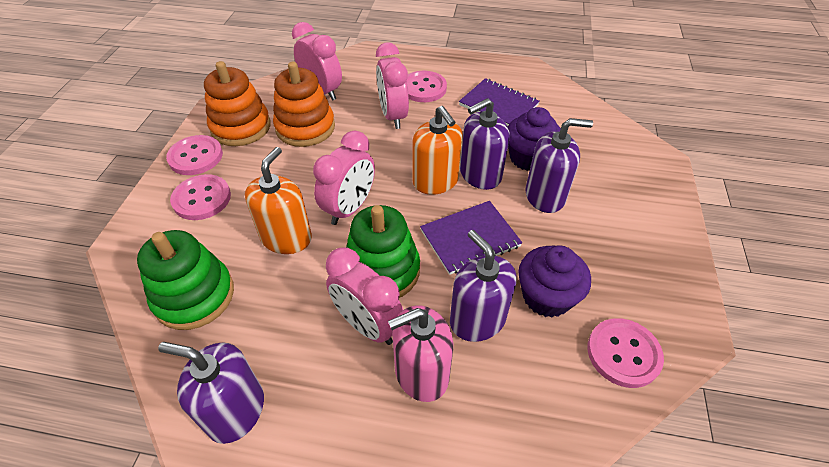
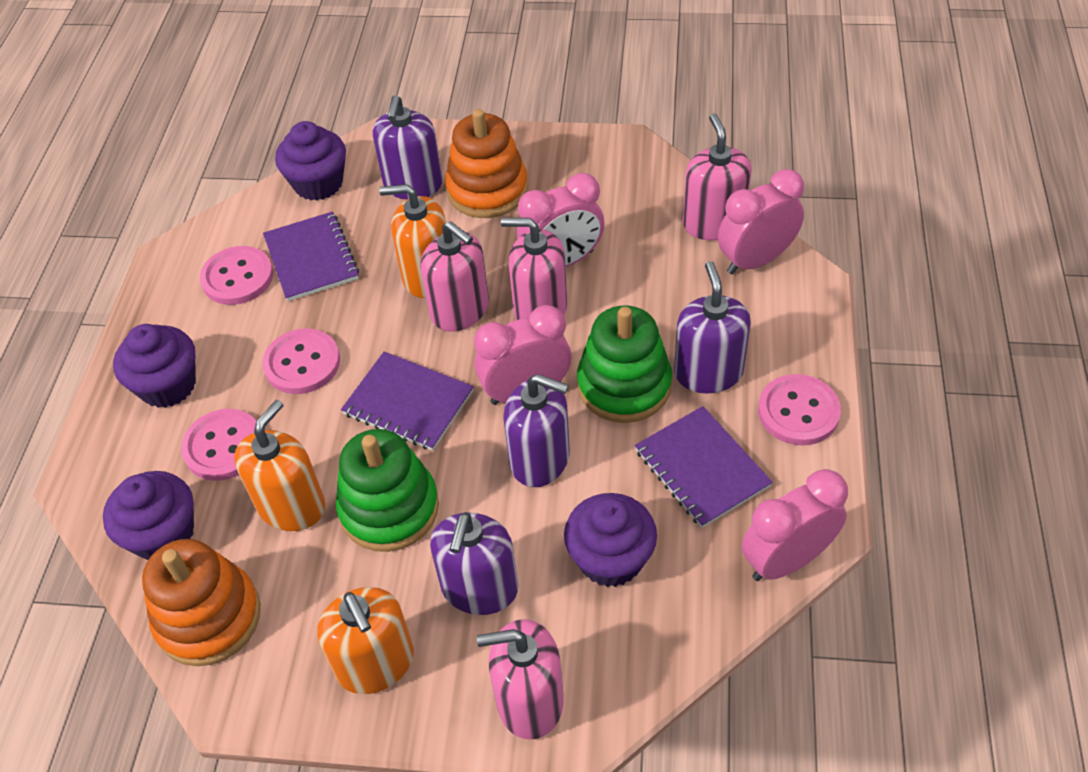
orange soap dispenser: [245,147,312,254] [412,106,463,195] = 2 -> [234,400,325,531] [317,587,414,694] [379,184,446,298] = 3
pink soap dispenser: [388,306,453,402] = 1 -> [420,221,489,331] [477,619,564,740] [501,218,567,320] [683,113,752,240] = 4
purple cupcake: [508,107,561,171] [518,245,591,318] = 2 -> [103,471,194,560] [113,324,196,408] [275,121,346,201] [564,493,657,587] = 4
purple notebook: [420,201,522,275] [459,78,540,126] = 2 -> [263,212,359,301] [341,351,474,451] [635,406,773,528] = 3

